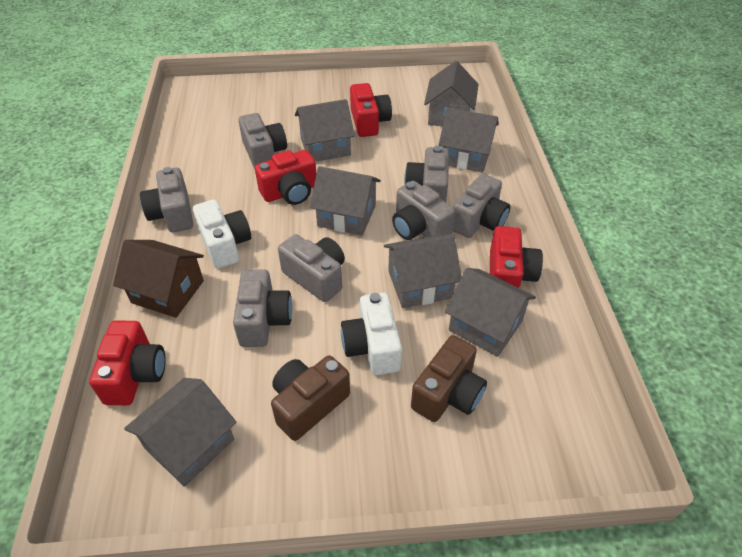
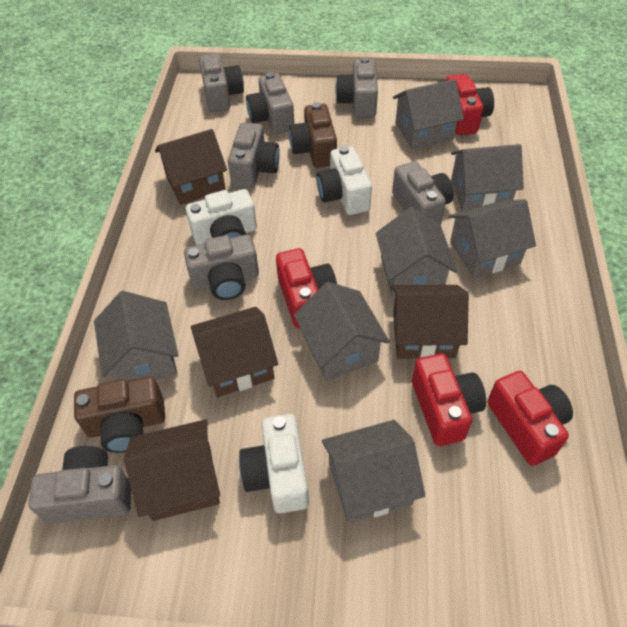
brown house: [113,240,204,318] = 1 -> [124,419,220,521] [155,129,227,205] [191,307,278,397] [391,285,469,359] = 4
white camera: [193,200,251,269] [341,293,402,375] = 2 -> [186,189,257,245] [239,414,309,513] [316,146,372,215] = 3

